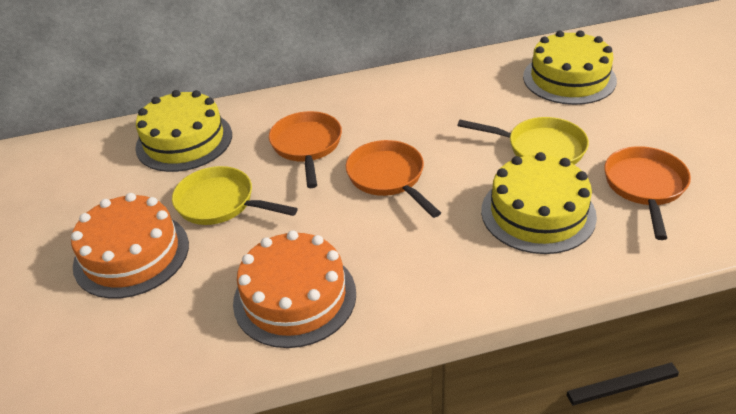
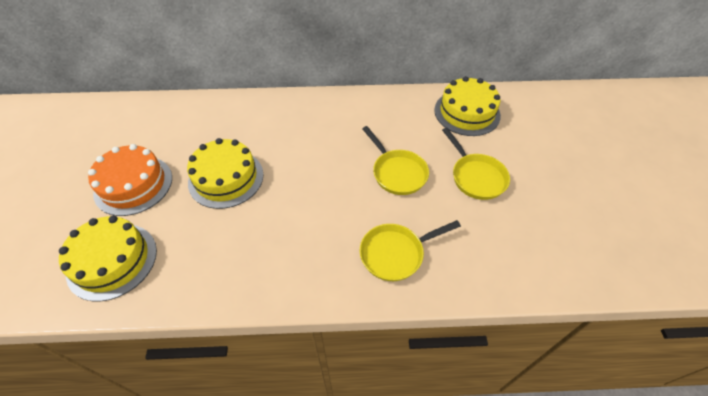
orange cake: [71,193,189,299] [233,230,356,348] = 2 -> [88,144,172,216] = 1
orange pan: [269,111,342,188] [346,140,441,218] [604,146,691,240] = 3 -> none = 0
yellow pan: [172,166,298,225] [457,117,589,165] = 2 -> [360,220,461,281] [362,126,429,195] [442,128,510,200] = 3

